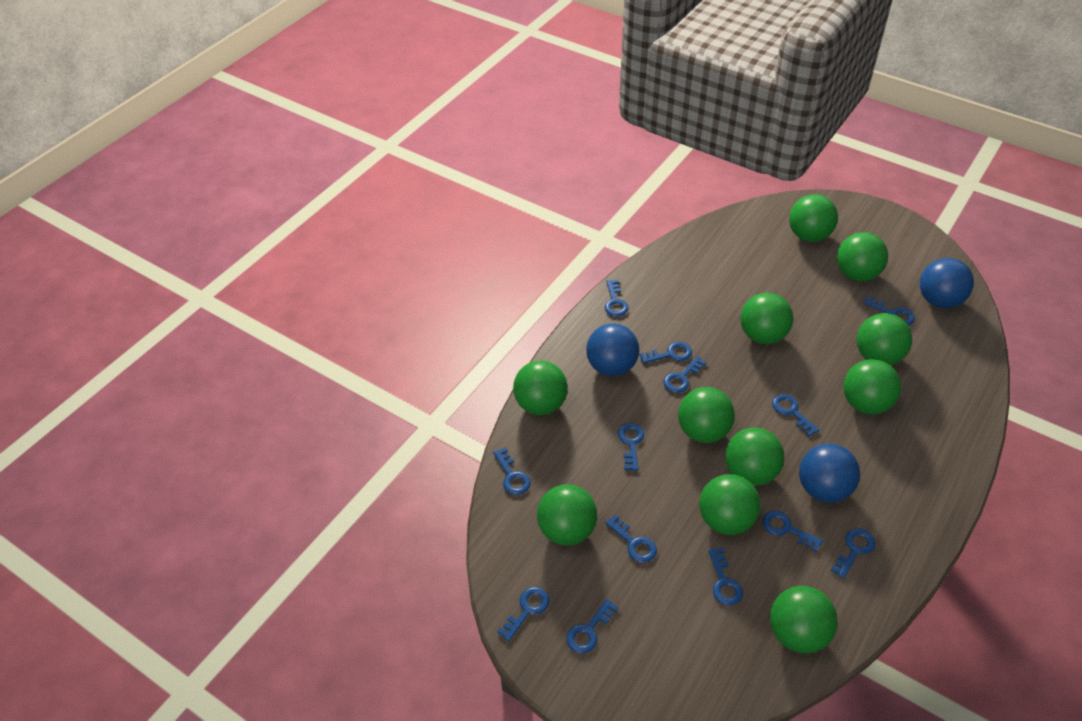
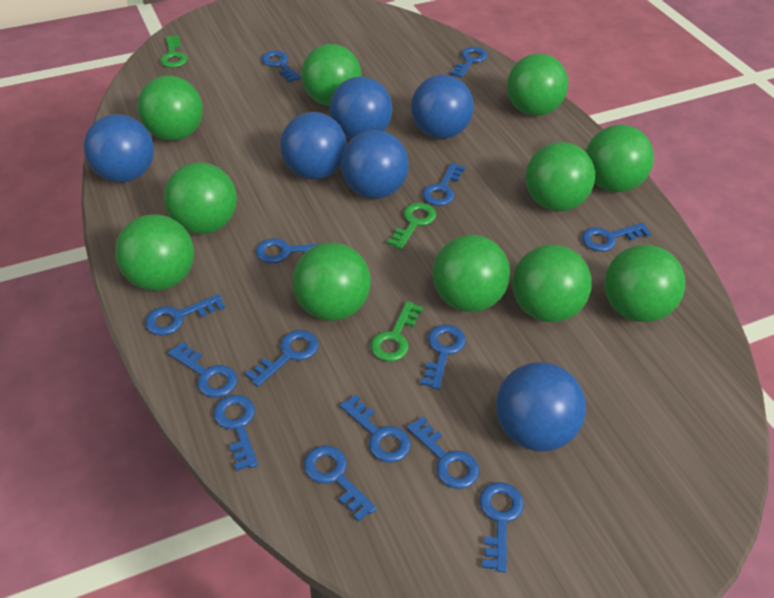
blue ball: [586,323,639,376] [799,443,860,503] [920,258,974,308] = 3 -> [84,114,154,183] [280,112,347,179] [329,77,393,139] [341,130,409,199] [411,75,474,139] [496,362,586,452] = 6
blue key: [493,447,531,495] [497,587,550,641] [566,599,619,653] [605,280,629,317] [605,514,657,563] [618,423,644,471] [639,342,692,364] [663,356,707,393] [708,548,743,605] [762,511,823,552] [772,394,819,436] [831,528,875,579] [864,295,915,325] = 13 -> [145,294,225,336] [168,341,238,398] [213,395,258,471] [245,330,319,387] [256,238,323,264] [261,51,301,82] [304,445,377,522] [340,394,411,463] [406,417,479,489] [420,325,466,390] [422,163,466,206] [450,47,487,78] [479,482,524,572] [582,223,651,252] = 14
green key: none = 0 -> [160,36,188,68] [371,301,423,362] [387,203,436,250] = 3

